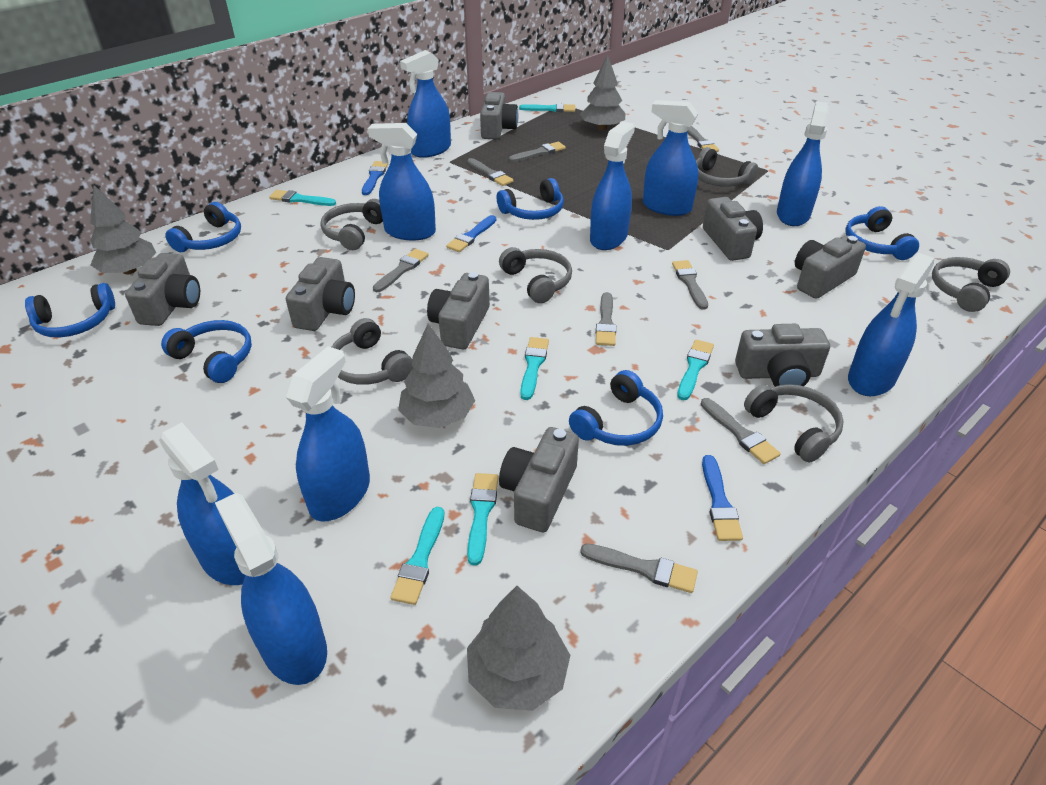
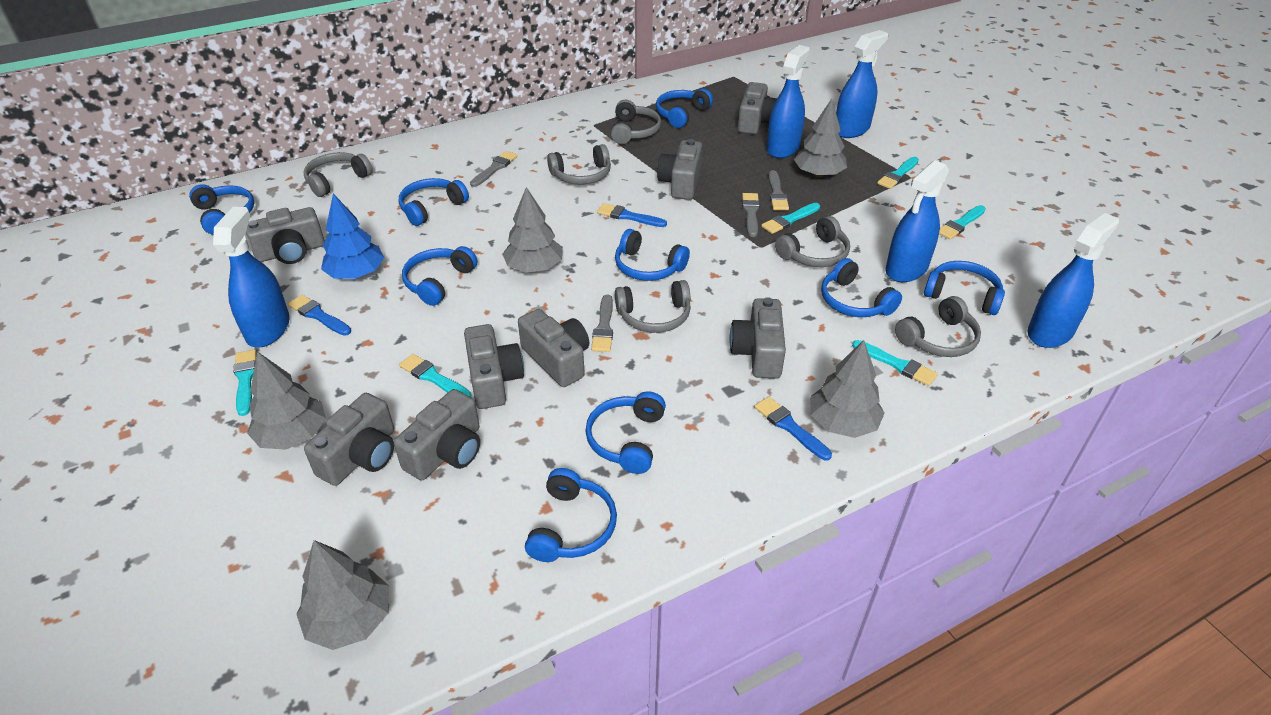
blue headphones: [25,283,115,337] [161,320,252,383] [165,202,241,252] [497,178,564,220] [569,370,663,446] [845,206,919,260] = 6 -> [189,184,254,235] [399,178,469,226] [402,246,478,306] [525,468,617,562] [586,391,666,474] [615,229,690,281] [656,89,713,128] [821,258,902,317] [924,261,1005,315] = 9
blue spray bottle: [159,422,245,585] [215,493,327,685] [286,346,370,522] [368,123,436,240] [400,50,451,158] [590,121,635,250] [643,100,698,216] [777,101,829,226] [848,253,934,396] = 9 -> [213,207,290,348] [767,45,810,158] [836,30,888,138] [886,160,949,282] [1028,213,1119,348] = 5
blue tree: none = 0 -> [321,194,384,279] = 1
grey brush: [373,249,428,292] [467,158,514,186] [509,142,566,162] [580,544,698,593] [596,292,616,346] [672,260,708,310] [687,126,719,152] [700,398,781,464] = 8 -> [470,151,518,187] [591,294,613,352] [742,193,760,237] [769,170,789,210] = 4
grey tree: [90,185,156,274] [398,323,475,428] [467,586,570,711] [580,55,625,130] = 4 -> [247,352,326,450] [297,540,389,650] [502,187,563,273] [794,99,847,177] [810,340,885,438] = 5

